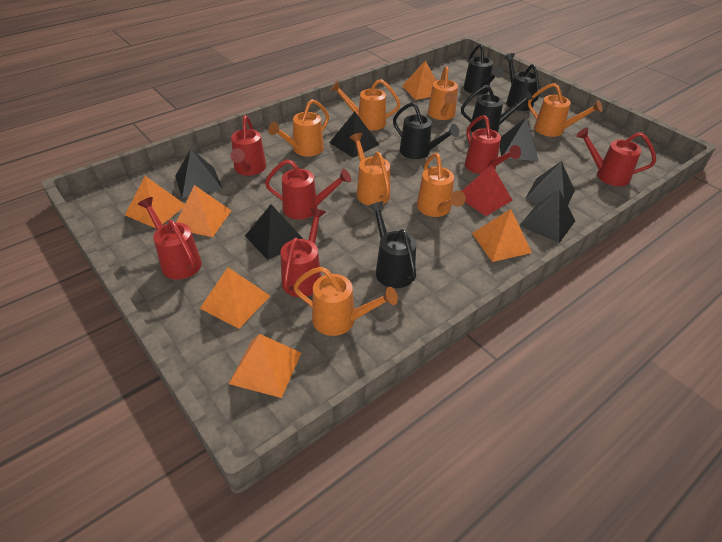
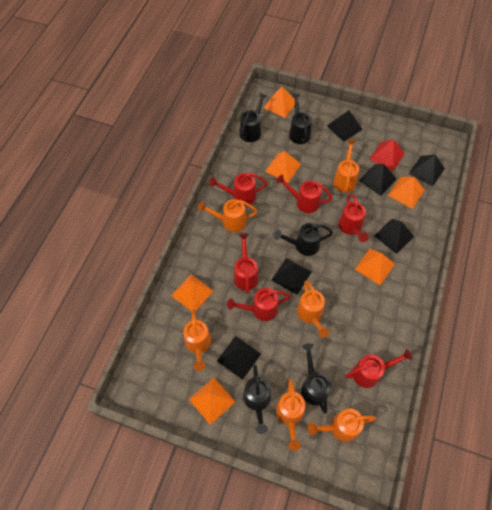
orange watering can: [268,99,329,156] [293,267,398,336] [330,79,400,130] [350,133,390,205] [417,153,466,217] [428,66,458,120] [528,83,602,137] = 7 -> [183,309,211,371] [198,199,258,232] [276,378,305,451] [297,280,329,338] [308,408,377,442] [333,140,359,192] = 6

